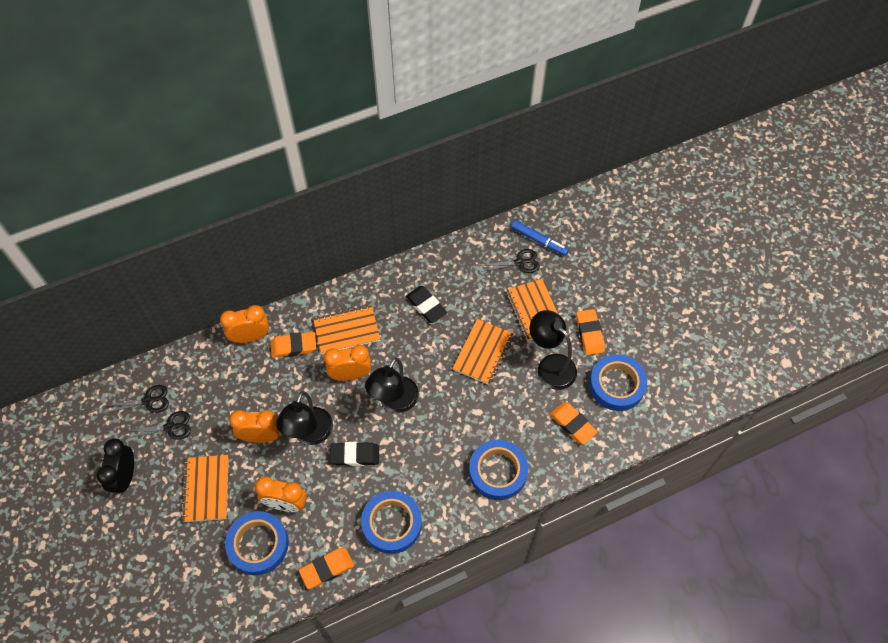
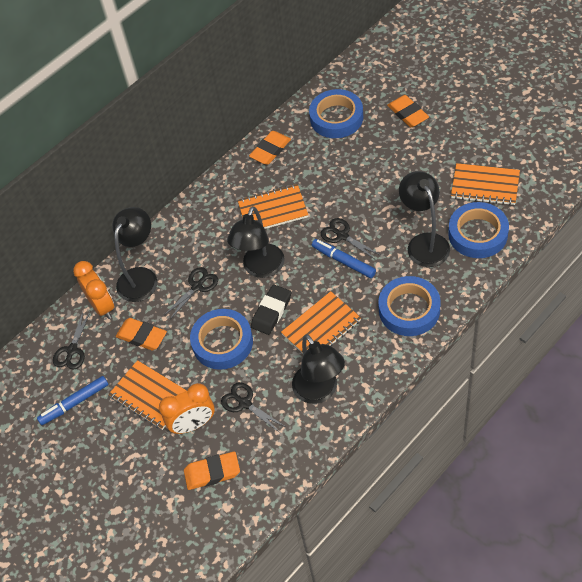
black clock: [97,438,134,495] = 1 -> none = 0
black eraser: [330,442,379,466] [406,286,447,323] = 2 -> [251,284,291,335] = 1
black lamp: [276,391,333,445] [365,358,419,413] [530,310,577,390] = 3 -> [112,207,157,302] [227,206,285,278] [292,334,345,404] [399,171,450,267] = 4
black scissors: [105,385,169,413] [125,411,191,440] [481,249,540,273] = 3 -> [53,310,91,370] [163,267,218,319] [221,382,286,433] [321,218,380,260] = 4
blue marker: [511,220,569,256] = 1 -> [37,376,109,425] [312,239,376,278] = 2
orange clock: [220,305,269,343] [229,410,280,443] [255,476,307,512] [324,345,371,381] = 4 -> [73,261,114,319] [159,383,215,434] = 2

